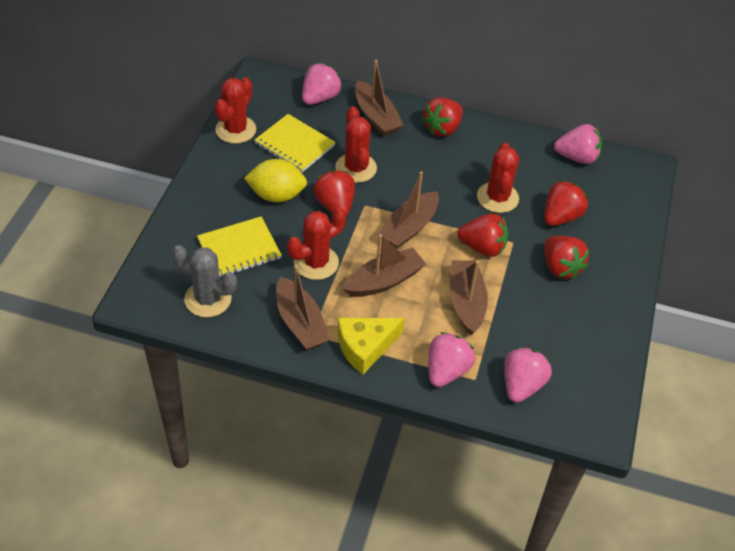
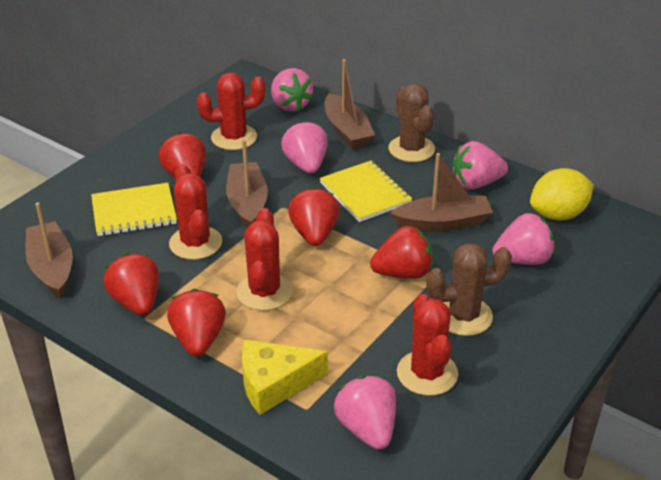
brown boat: [276,265,330,350] [343,234,426,297] [355,60,404,136] [378,172,439,249] [450,260,488,335] = 5 -> [25,202,73,298] [226,139,268,228] [325,59,375,149] [390,153,493,232] = 4
brown cactus: none = 0 -> [388,84,435,162] [426,243,512,336] = 2
grey cactus: [172,245,237,317] = 1 -> none = 0
pink strawberry: [302,63,342,105] [428,332,475,387] [504,347,552,403] [554,124,602,164] = 4 -> [271,68,313,112] [281,120,328,173] [334,376,396,450] [453,141,508,190] [492,213,555,265] = 5

